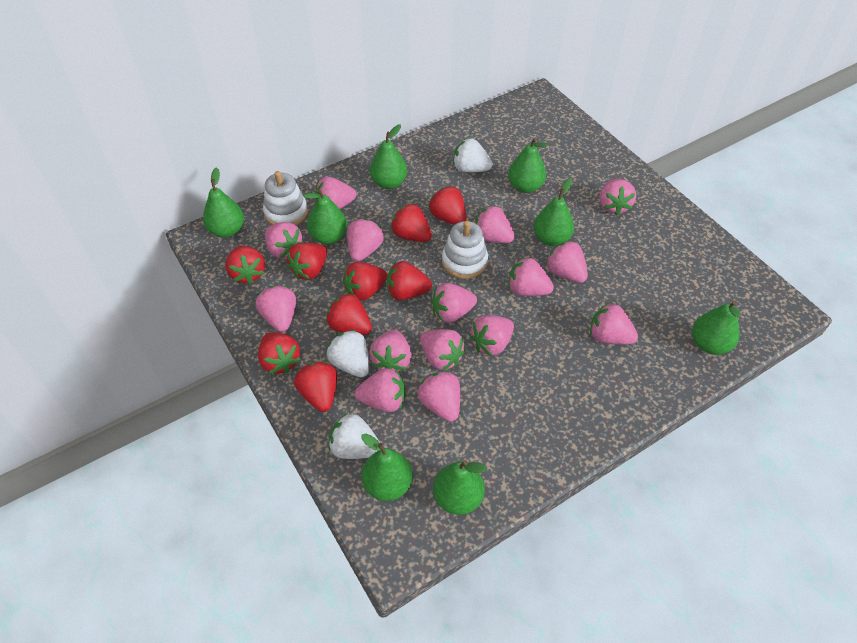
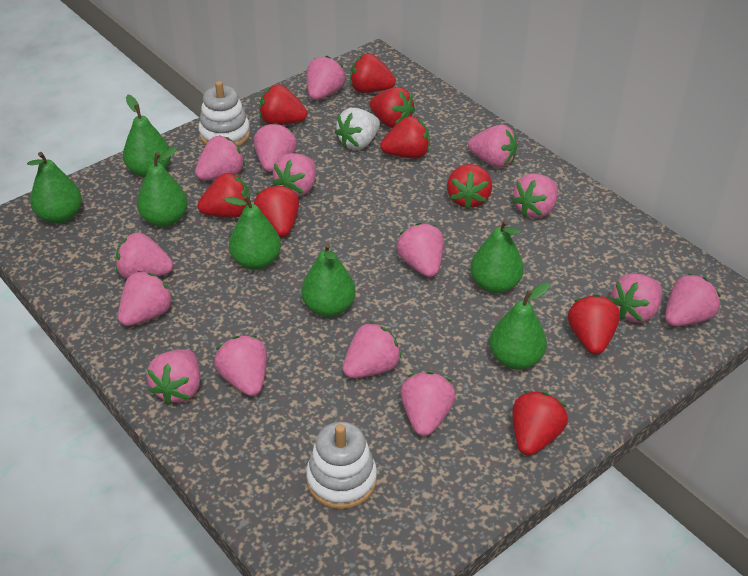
green pear: [203,167,244,238] [303,189,347,244] [361,433,413,501] [370,124,407,189] [433,460,487,515] [508,138,548,193] [533,178,574,246] [692,301,741,355] = 8 -> [27,152,82,224] [123,95,171,178] [137,147,188,227] [224,195,281,270] [301,243,355,317] [470,220,524,293] [490,282,550,369] = 7
white strawberry: [327,330,369,378] [329,413,380,459] [453,138,493,172] = 3 -> [335,108,380,150] = 1

